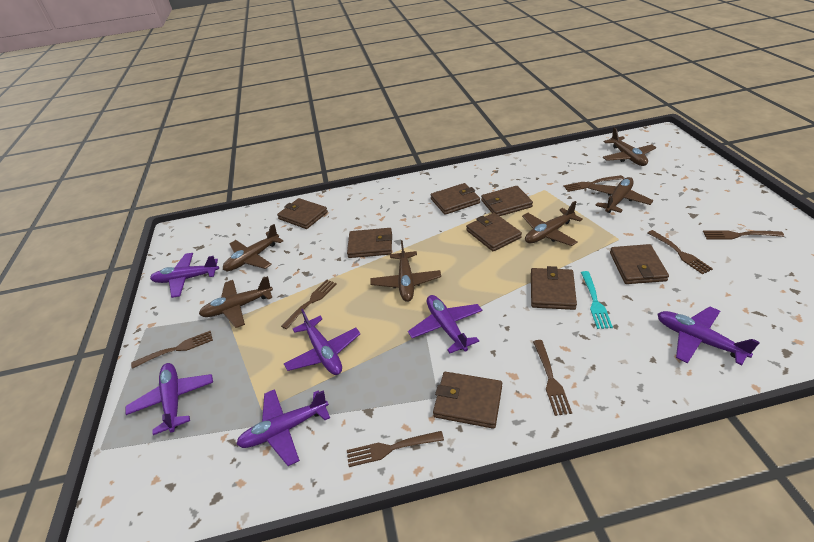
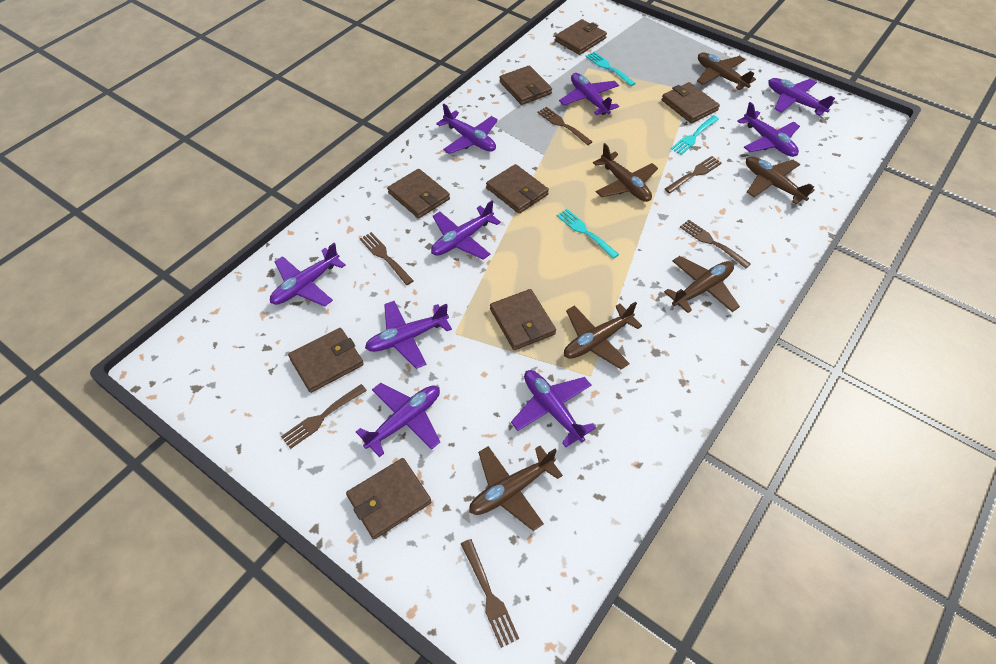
brown fork: [131,331,213,369] [281,280,337,329] [347,431,444,467] [533,340,572,416] [563,175,624,192] [648,230,713,274] [703,230,784,239] = 7 -> [281,384,367,449] [360,232,414,285] [461,539,519,648] [537,107,592,145] [665,156,722,194] [680,220,751,268] = 6
purple plane: [126,363,213,435] [150,253,219,298] [236,389,330,466] [284,309,361,375] [408,295,482,353] [658,306,760,365] = 6 -> [270,243,346,307] [356,383,440,457] [365,301,452,369] [431,200,501,259] [436,104,498,154] [511,370,596,447] [559,73,619,115] [737,102,800,157] [768,78,835,116] = 9
turquoise fork: [581,271,613,329] = 1 -> [557,209,619,259] [585,52,636,86] [671,115,719,155] = 3

